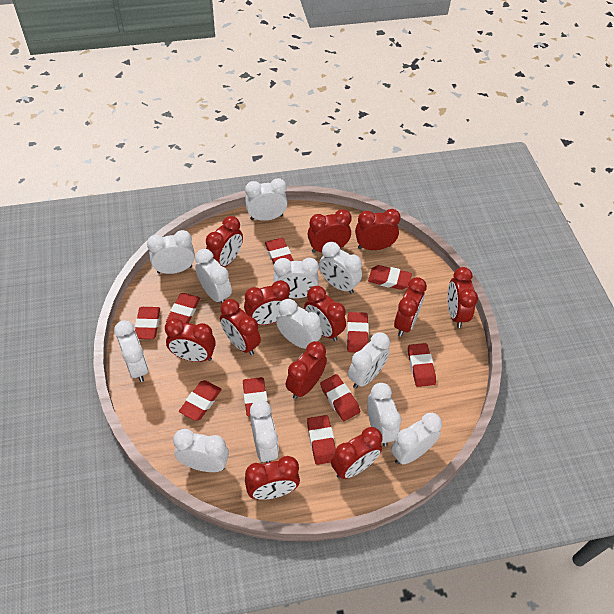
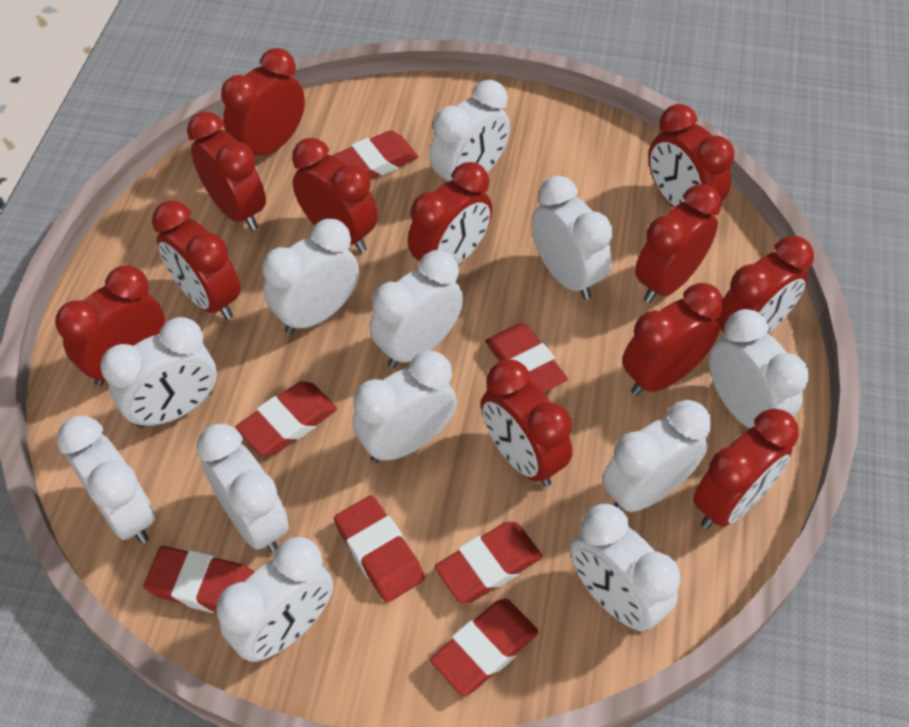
red eraser: [135,307,160,339] [166,293,200,323] [179,380,222,421] [243,377,267,416] [265,238,294,264] [307,415,336,465] [320,374,360,421] [347,312,369,353] [368,265,412,290] [408,343,436,387] = 10 -> [143,546,255,613] [235,381,337,456] [332,130,418,179] [334,495,425,603] [430,599,539,696] [435,522,543,603] [485,323,568,393] = 7

